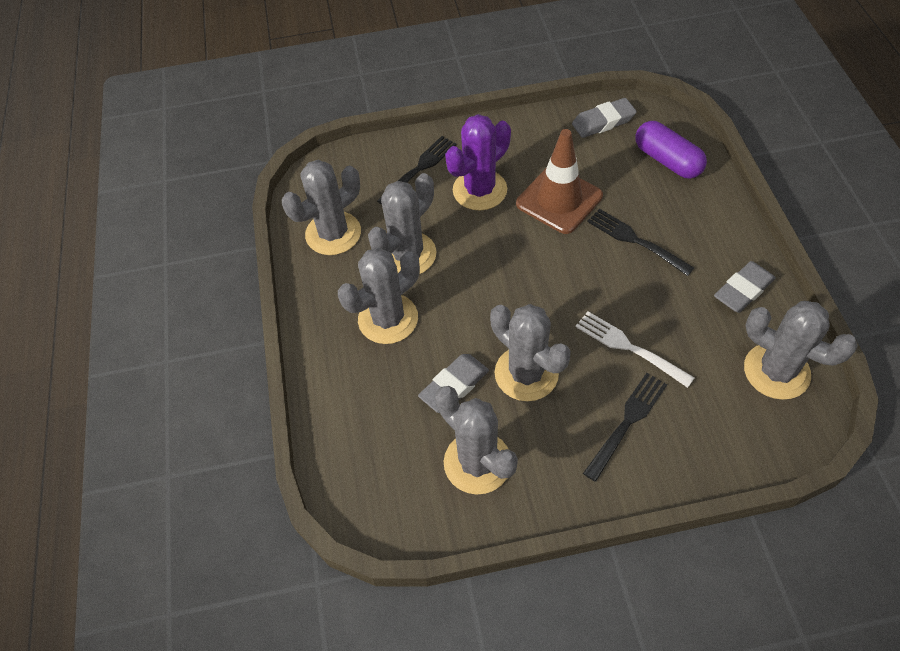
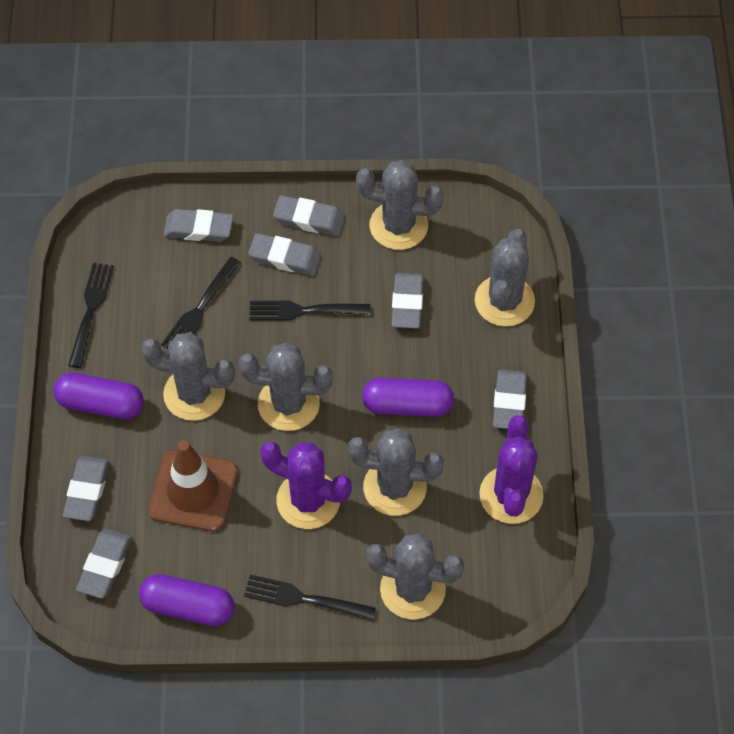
black fork: [377,136,457,205] [583,373,667,482] [587,209,694,276] = 3 -> [68,263,114,368] [161,257,241,349] [244,575,376,621] [250,301,370,321] = 4
grey eraser: [418,354,489,413] [572,98,637,138] [714,261,776,313] = 3 -> [63,456,109,521] [76,529,132,599] [163,209,233,242] [248,233,321,276] [273,195,345,236] [391,273,423,329] [493,369,527,429] = 7
purple cactus: [445,114,511,210] = 1 -> [260,442,352,529] [479,415,544,524] = 2
purple capsule: [635,121,707,179] = 1 -> [53,373,144,419] [139,574,235,626] [362,378,454,417] = 3
white fork: [575,311,694,388] = 1 -> none = 0

